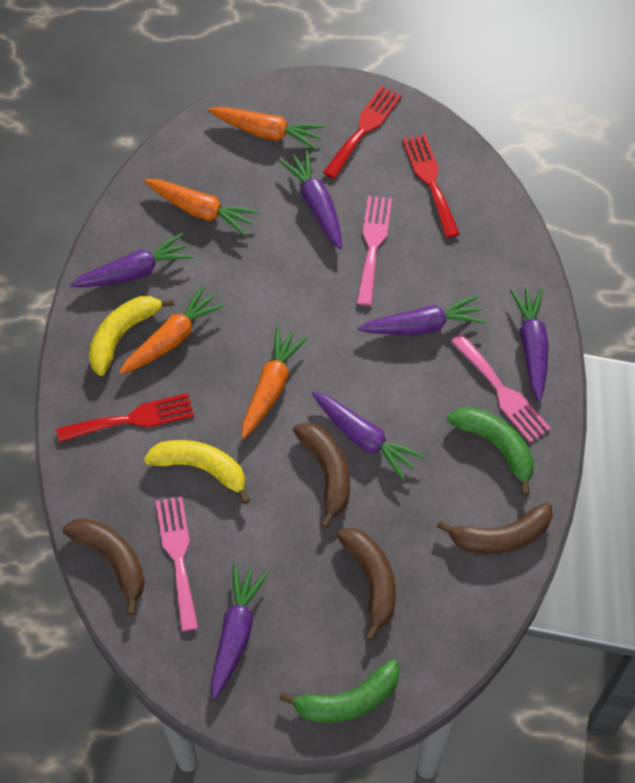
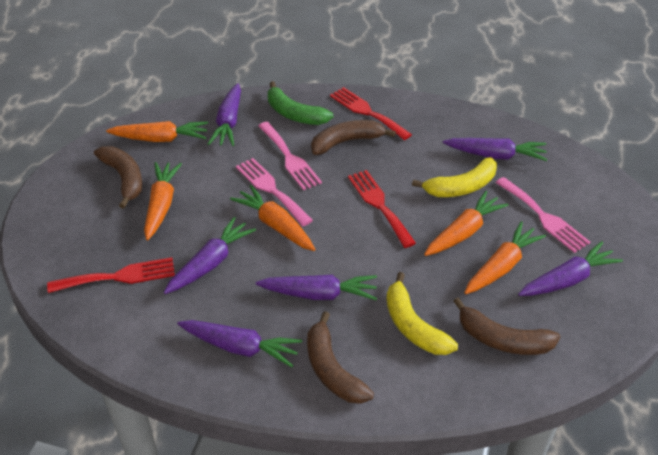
green banana: [279,659,400,723] [447,407,534,496] = 2 -> [268,81,333,125] = 1
orange carrot: [119,286,225,375] [144,179,259,236] [208,107,325,150] [241,326,308,439] = 4 -> [106,121,208,142] [144,162,182,240] [230,185,316,251] [424,191,509,256] [464,221,546,294] = 5

